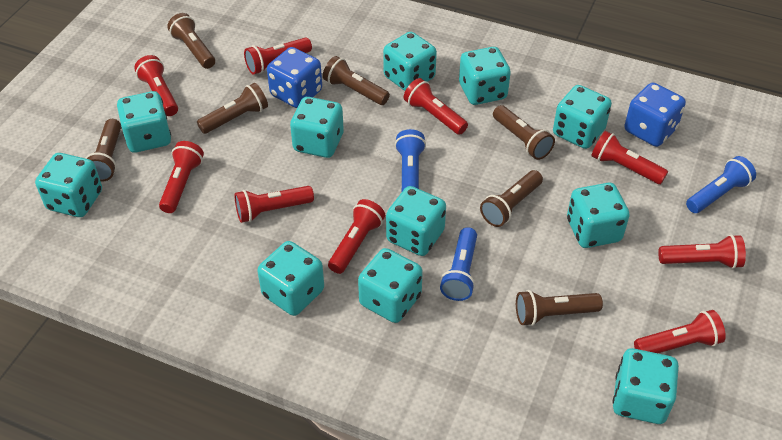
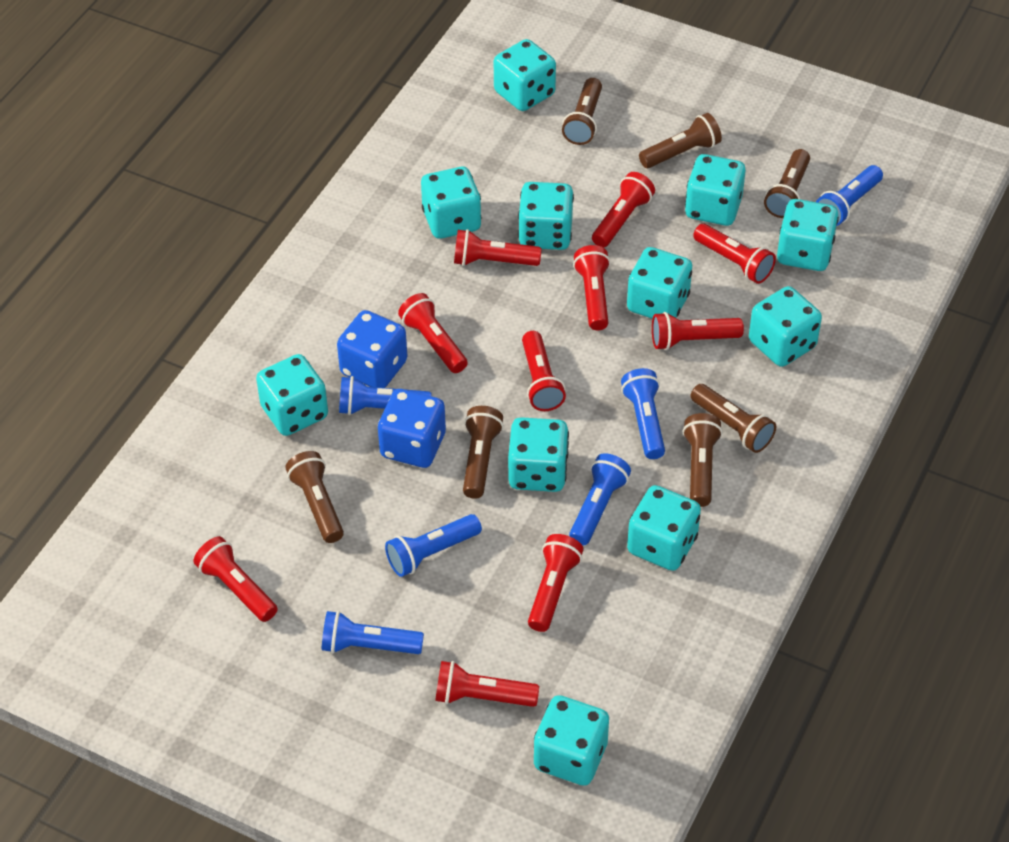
blue flashlight: [395,129,426,191] [440,227,477,301] [686,156,756,213] = 3 -> [322,611,424,654] [339,376,432,415] [385,514,482,577] [569,453,631,546] [621,368,665,459] [816,165,883,226] = 6
red flashlight: [134,55,178,116] [159,141,204,213] [235,186,314,223] [244,37,312,75] [328,199,385,274] [404,78,468,135] [591,131,668,184] [634,310,726,353] [658,235,746,269] = 9 -> [194,536,278,622] [398,293,468,373] [435,661,539,707] [454,229,542,266] [522,331,566,411] [528,534,584,632] [573,245,610,330] [592,172,655,248] [652,312,744,350] [693,224,776,284] = 10

